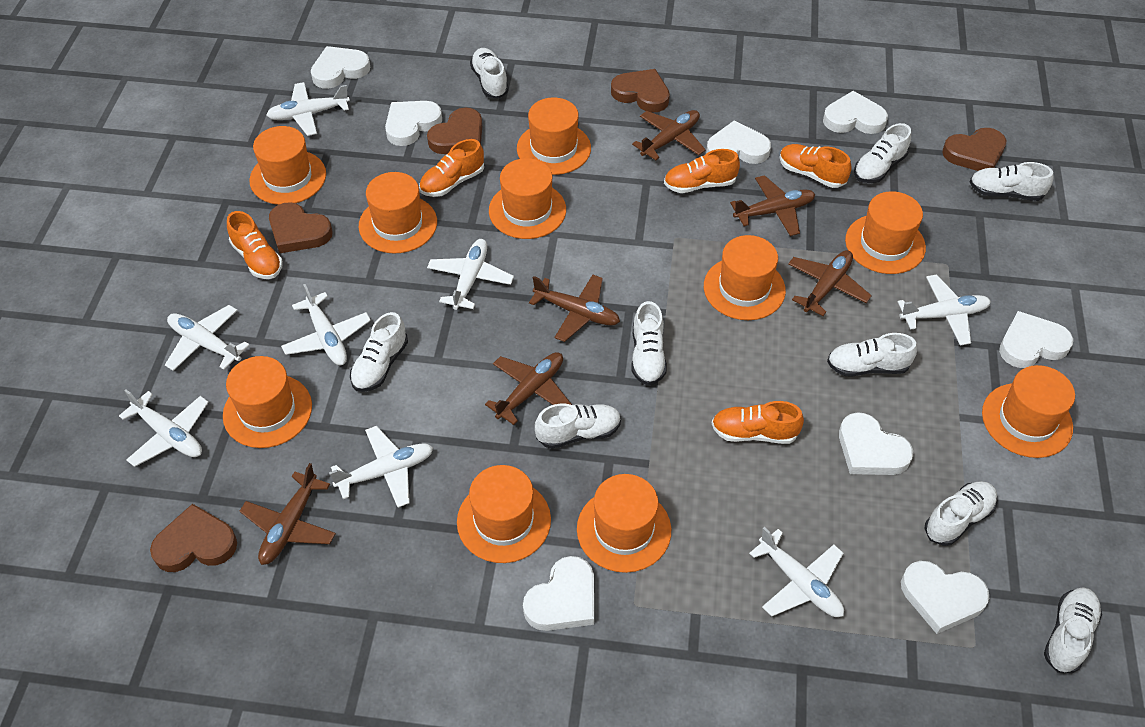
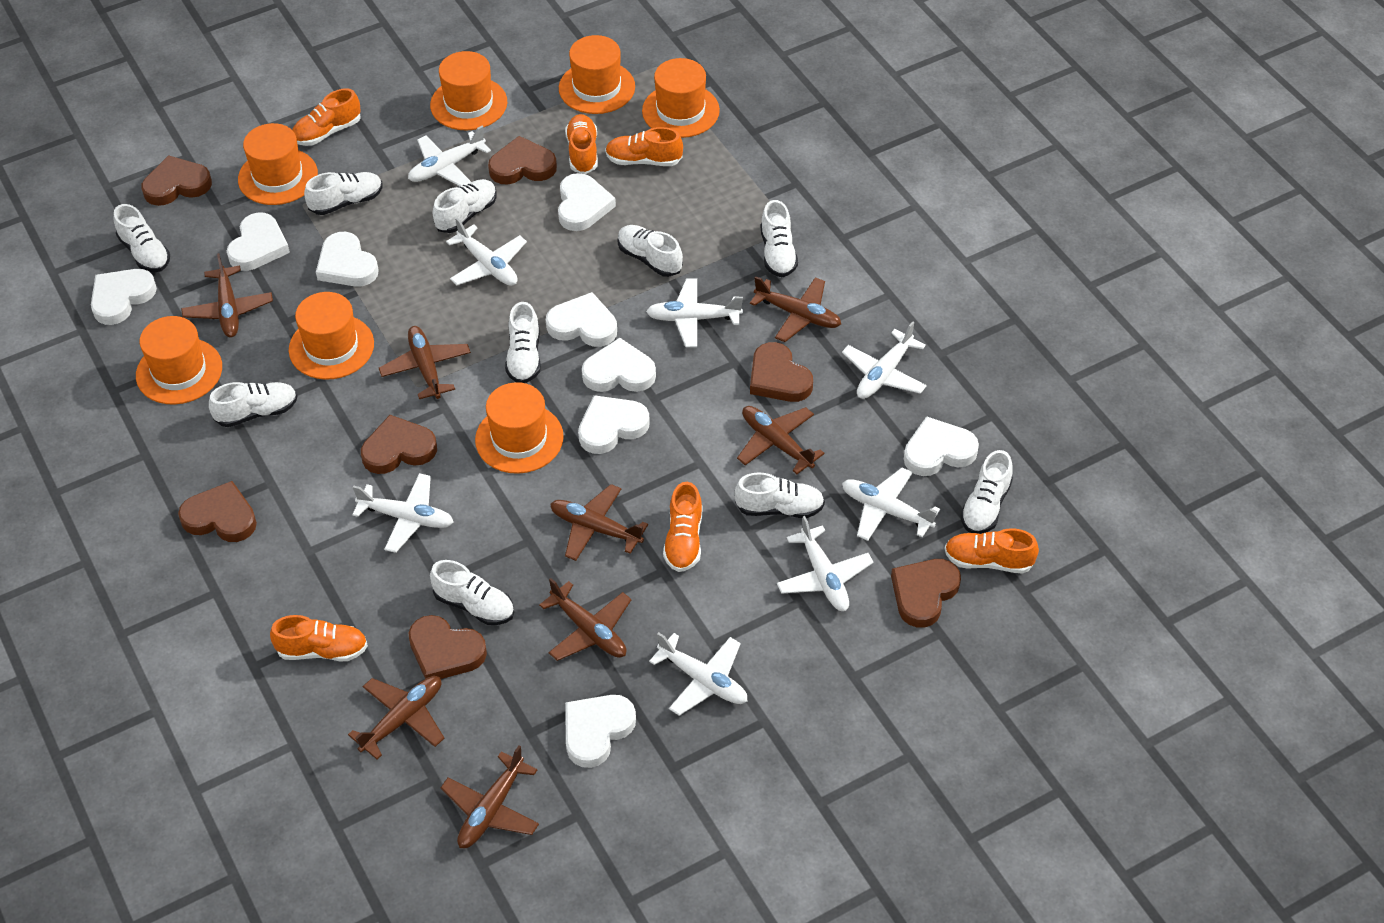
brown heart: [150,504,237,572] [269,202,333,253] [427,108,482,154] [611,69,670,113] [942,128,1006,171] = 5 -> [141,155,212,206] [178,481,257,542] [361,415,437,474] [408,615,487,679] [488,136,557,184] [750,342,813,402] [891,559,961,628] = 7
brown plane: [240,463,336,565] [485,352,572,425] [529,275,620,342] [632,110,706,160] [730,175,815,236] [788,250,872,316] = 6 -> [181,253,273,337] [348,676,444,760] [379,326,471,399] [441,746,539,848] [539,578,631,661] [550,484,648,561] [737,406,824,474] [750,276,841,342] = 8
orange hat: [223,356,312,448] [250,126,326,205] [359,172,437,254] [457,465,551,563] [489,158,566,239] [517,98,591,175] [577,474,671,573] [704,235,786,320] [845,191,926,274] [982,365,1075,458] = 10 -> [136,316,222,404] [238,123,318,205] [289,292,374,380] [430,51,507,131] [475,382,564,474] [559,35,635,114] [642,58,720,138] = 7
orange shoe: [227,211,283,279] [419,139,484,197] [664,149,740,193] [712,401,804,444] [780,144,851,188] = 5 -> [270,615,368,661] [292,88,361,146] [565,114,598,174] [605,127,683,166] [663,482,702,572] [945,528,1039,574] = 6
white heart: [311,46,370,89] [385,101,442,146] [523,556,594,631] [706,120,771,164] [823,91,888,134] [839,412,913,475] [901,561,989,634] [999,311,1073,368] = 8 -> [91,269,157,325] [227,212,290,271] [316,232,379,287] [546,292,617,347] [558,173,616,231] [565,695,636,768] [578,395,650,454] [582,338,656,392] [904,416,979,476] = 9
white shoe: [350,312,408,392] [470,48,509,98] [535,404,621,449] [631,301,667,385] [827,333,917,376] [854,123,911,183] [924,481,998,546] [969,162,1053,201] [1044,587,1102,673] = 9 -> [114,204,170,272] [209,382,297,427] [304,172,383,215] [430,560,514,625] [433,179,497,233] [505,302,541,383] [618,225,683,277] [734,472,825,518] [761,200,798,277] [960,450,1013,534] = 10

